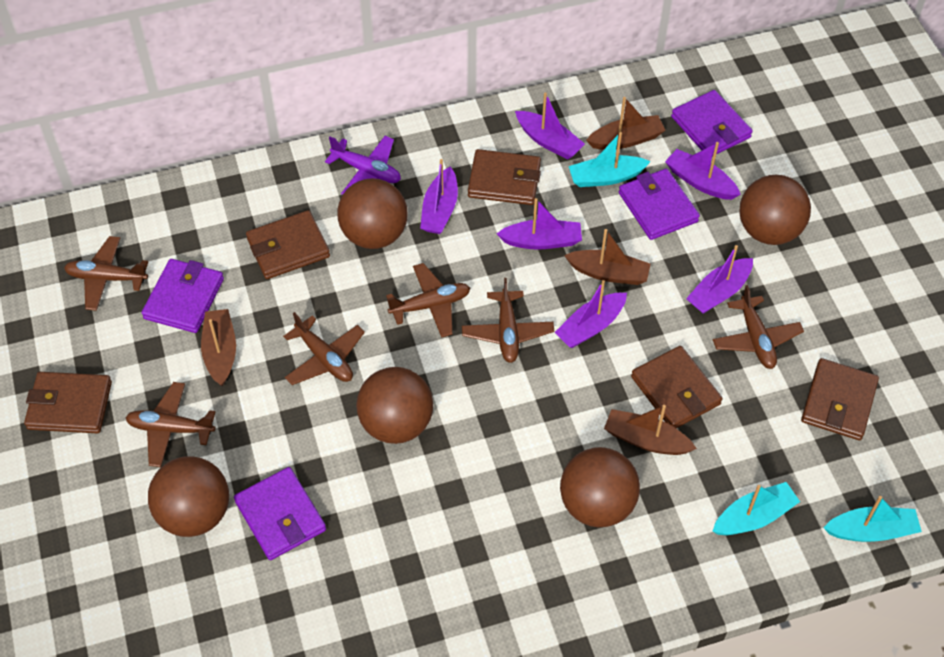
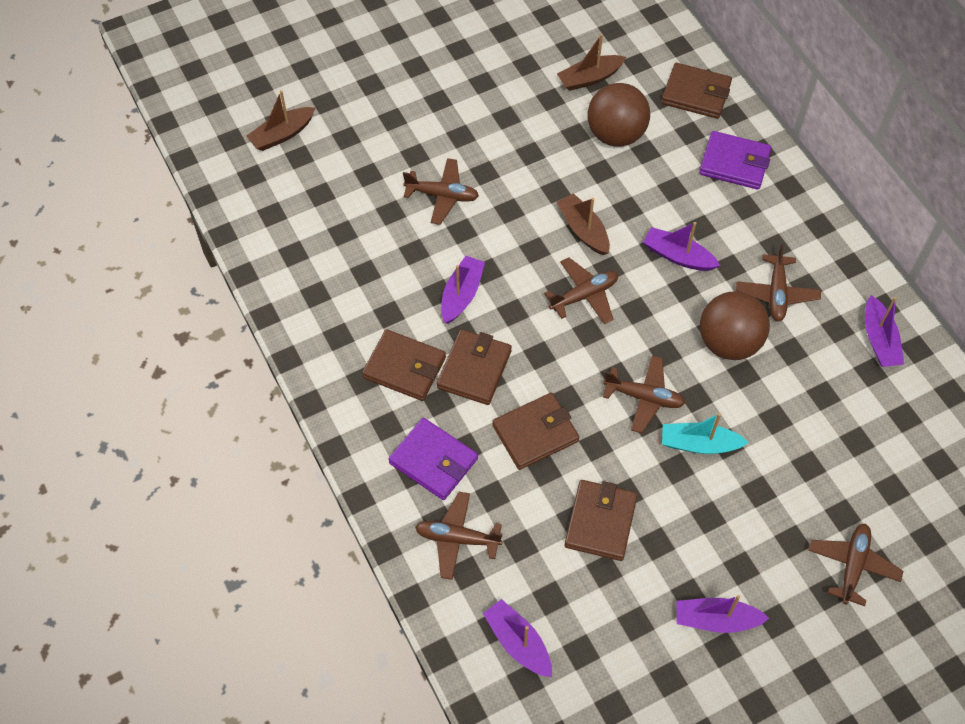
brown ball: [148,456,229,537] [337,178,408,249] [356,367,433,444] [560,447,640,527] [739,175,811,245] = 5 -> [587,83,650,147] [700,292,770,360] = 2
brown boat: [201,309,236,386] [564,229,651,285] [586,97,666,150] [604,405,697,455] = 4 -> [246,90,315,151] [557,34,626,91] [557,193,610,255] = 3
purple boat: [420,159,458,234] [497,198,582,250] [515,92,585,159] [554,280,627,348] [665,142,741,200] [686,245,753,314] = 6 -> [441,256,485,324] [483,599,552,677] [643,222,720,271] [677,595,769,633] [865,295,904,367] = 5
purple plane: [325,136,401,195] = 1 -> none = 0
purple wallet: [142,259,224,333] [234,467,326,560] [619,168,700,240] [671,90,753,156] = 4 -> [388,418,478,500] [699,131,771,190] = 2
turquoise boat: [569,132,651,187] [712,482,800,535] [824,496,922,542] = 3 -> [662,413,749,454] = 1

